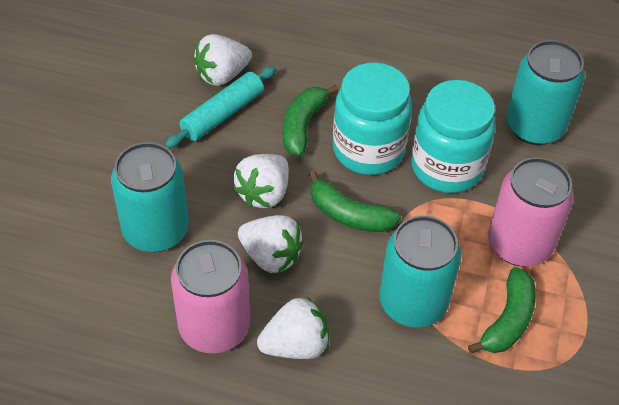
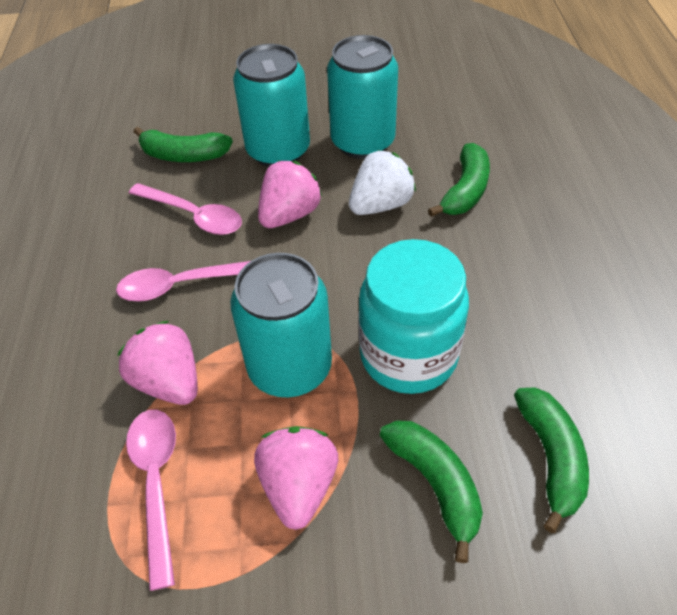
green banana: [283,85,338,156] [308,171,401,232] [468,267,536,354] = 3 -> [134,127,233,162] [380,420,483,563] [428,143,490,217] [514,387,589,533] = 4
pink can: [171,240,250,353] [488,157,574,267] = 2 -> none = 0
pink spoon: none = 0 -> [116,261,250,302] [126,410,176,591] [129,183,242,235] = 3
pink strawberry: none = 0 -> [117,321,198,405] [254,426,338,530] [258,161,322,228] = 3
turquoise jar: [333,63,412,175] [411,80,496,193] = 2 -> [358,239,469,394] = 1
turquoise rolling pin: [165,66,276,148] = 1 -> none = 0
white strawberry: [193,34,252,86] [233,154,289,208] [238,215,304,273] [257,296,329,359] = 4 -> [349,150,416,215] = 1

